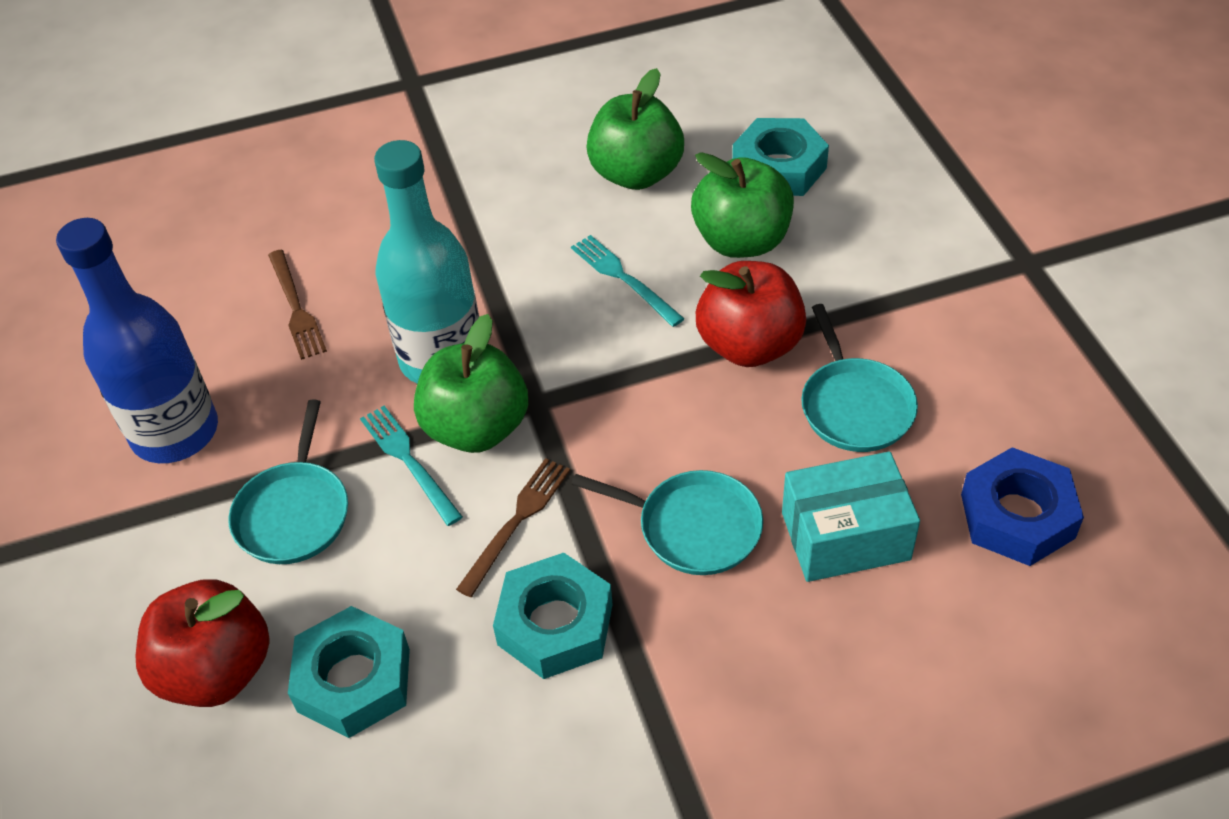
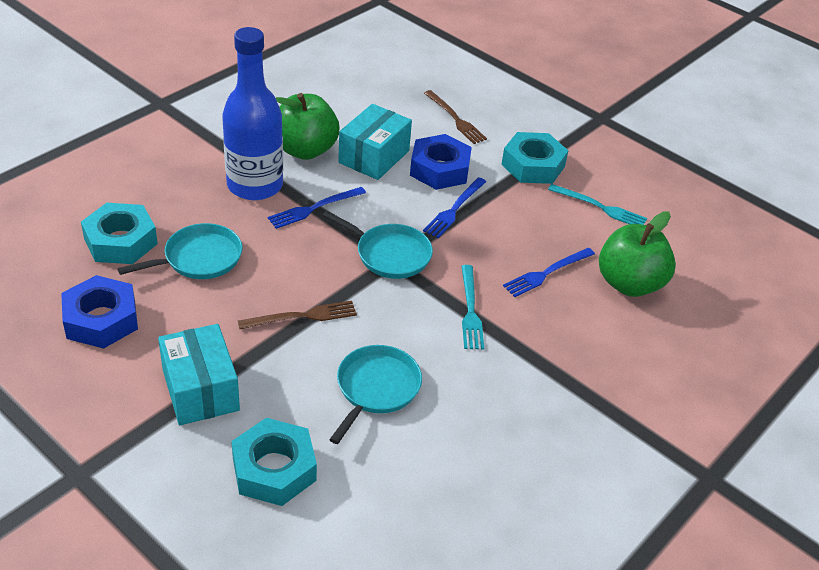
blue fork: none = 0 -> [268,187,366,229] [423,177,486,238] [503,248,595,297] = 3
blue nut: [961,447,1084,566] = 1 -> [61,275,138,349] [410,134,472,190] = 2
green apple: [414,314,528,453] [586,68,684,190] [691,152,794,258] = 3 -> [276,93,339,160] [599,212,676,297] = 2
red apple: [135,579,269,707] [696,261,806,367] = 2 -> none = 0
turquoise bottle: [374,140,479,384] = 1 -> none = 0
turquoise box: [782,452,920,582] = 1 -> [158,324,240,425] [338,104,412,180] = 2

